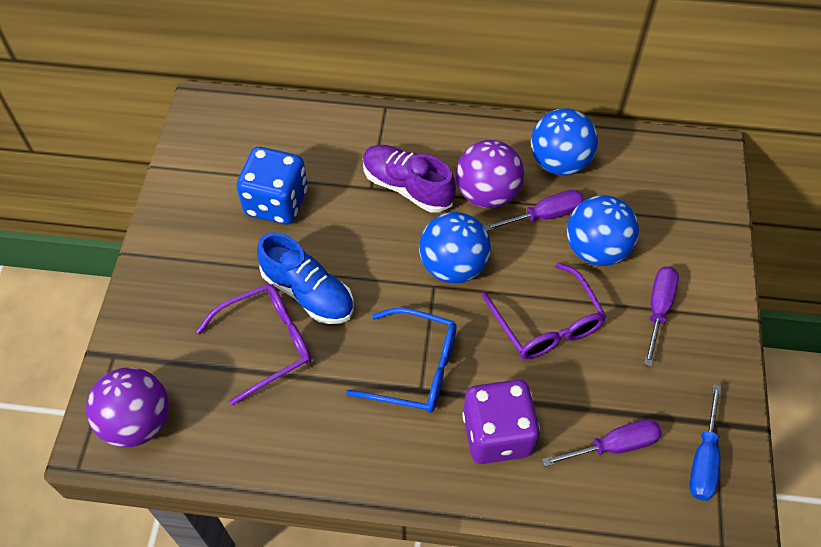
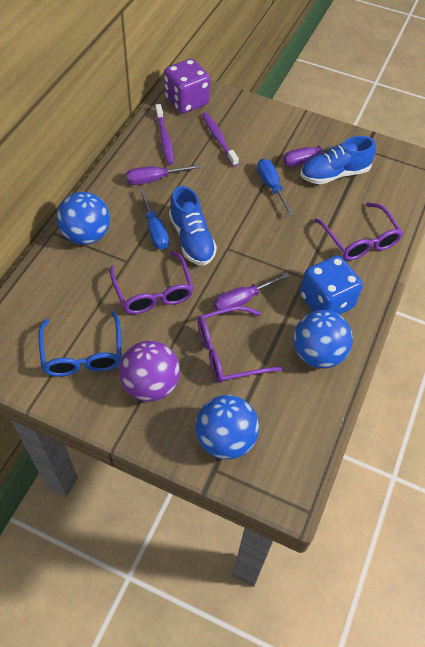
blue screwdriver: [689,384,722,501] = 1 -> [139,188,169,249] [257,159,294,216] = 2
blue shoe: [257,232,354,324] = 1 -> [169,186,217,266] [300,136,376,184] = 2
purple ball: [86,367,169,447] [456,140,524,208] = 2 -> [119,341,180,402] = 1
purple glasses: [196,284,311,405] [482,262,606,359] = 2 -> [110,251,194,314] [197,306,283,383] [315,203,403,260] = 3
purple shoe: [363,145,456,213] = 1 -> none = 0
purple toothbrush: none = 0 -> [155,104,174,165] [202,112,239,167] = 2

